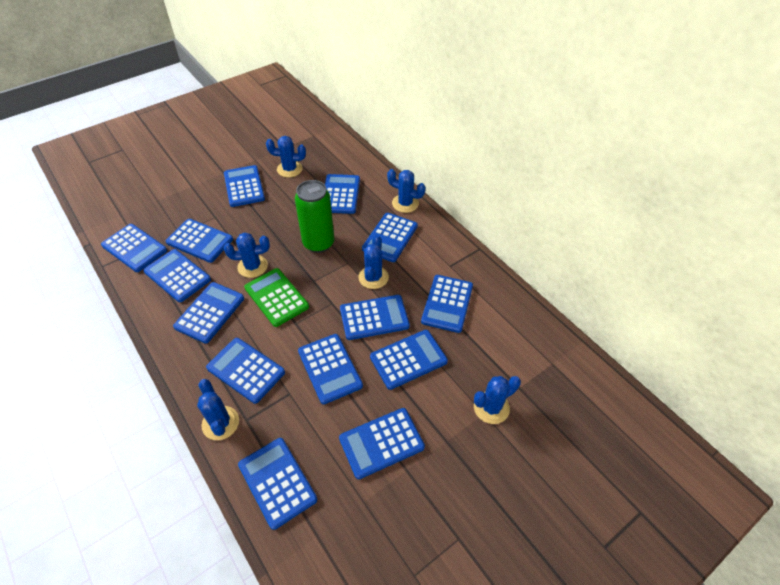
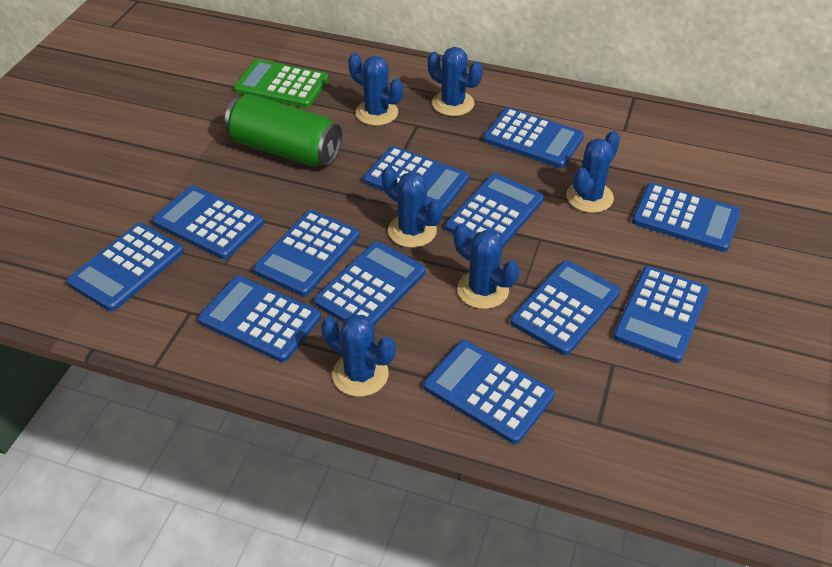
blue calculator: [101,224,167,272] [143,249,211,302] [166,219,233,263] [173,282,244,344] [206,338,285,404] [224,165,265,207] [238,438,317,530] [298,334,363,404] [325,174,360,214] [339,408,425,479] [340,295,410,340] [362,213,418,262] [370,330,448,390] [421,275,473,333] = 14 -> [67,223,184,311] [152,186,264,259] [198,276,321,362] [253,210,360,296] [314,241,426,326] [363,146,469,212] [424,340,555,444] [445,173,544,248] [483,107,584,168] [510,260,621,355] [613,266,709,363] [632,183,741,252] = 12

